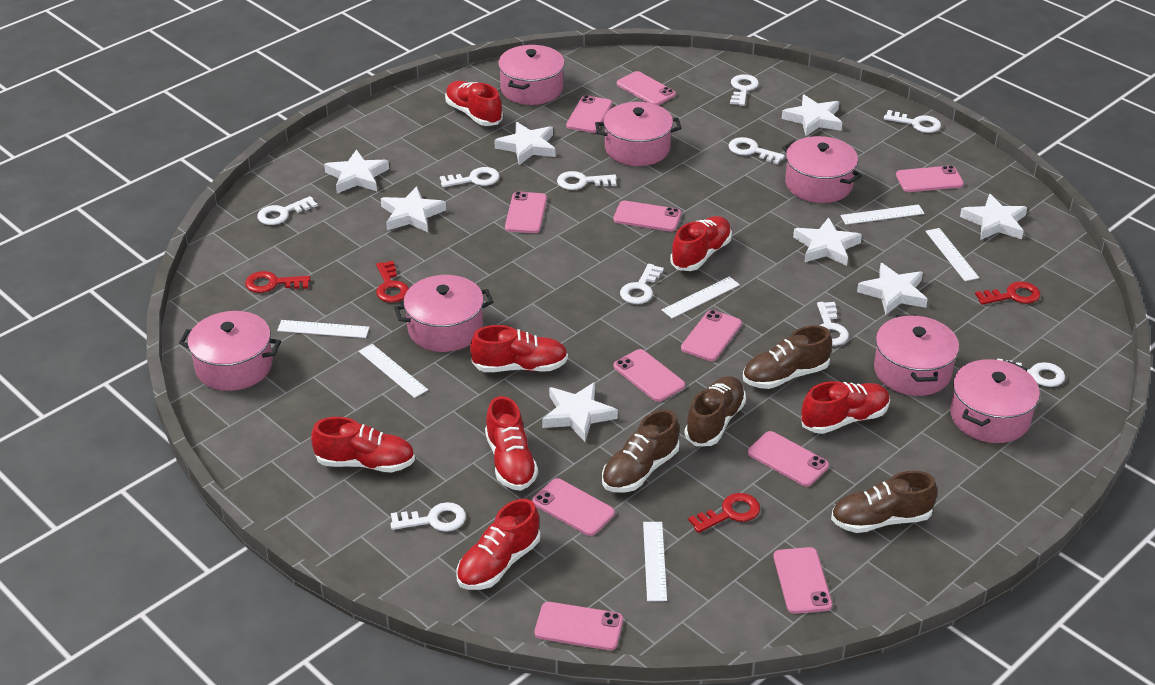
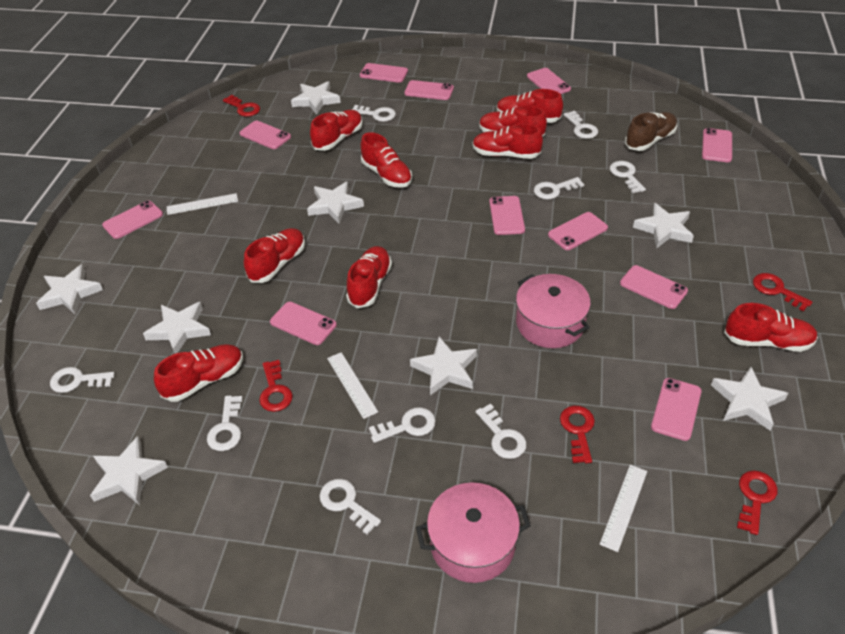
brown shoe: [602,410,680,493] [685,376,746,446] [743,325,832,389] [831,471,937,533] = 4 -> [625,112,677,151] = 1
pink pot: [179,311,281,391] [394,275,493,352] [498,45,565,105] [595,102,681,166] [782,136,862,203] [874,314,959,396] [950,359,1040,443] = 7 -> [416,483,531,583] [516,274,591,348] = 2
red key: [245,271,310,293] [376,261,409,303] [688,493,760,533] [975,282,1040,305] = 4 -> [223,95,260,117] [259,360,293,412] [560,406,595,463] [737,470,778,535] [753,273,812,312] = 5
red shoe: [311,417,415,472] [445,81,503,126] [457,499,540,590] [470,325,568,372] [485,396,538,491] [670,216,732,271] [801,381,890,434] = 7 -> [154,344,243,402] [244,228,305,283] [310,110,363,151] [346,246,392,308] [361,132,412,188] [473,124,543,159] [479,105,547,137] [497,89,563,123] [724,303,818,352] = 9
white key: [257,196,318,225] [390,502,466,532] [440,167,500,187] [557,171,617,190] [620,264,664,304] [729,137,785,164] [730,75,759,106] [817,302,849,346] [884,110,941,133] [997,359,1065,387] = 10 -> [50,367,115,393] [207,395,243,451] [320,479,381,535] [351,105,396,122] [369,407,436,443] [475,404,526,459] [534,177,584,199] [564,111,598,139] [610,161,646,193] = 9
white ruler: [277,320,369,338] [359,344,428,398] [643,522,667,601] [662,277,740,318] [840,204,924,225] [925,228,979,281] = 6 -> [167,193,238,215] [327,352,378,419] [600,465,647,552] = 3

